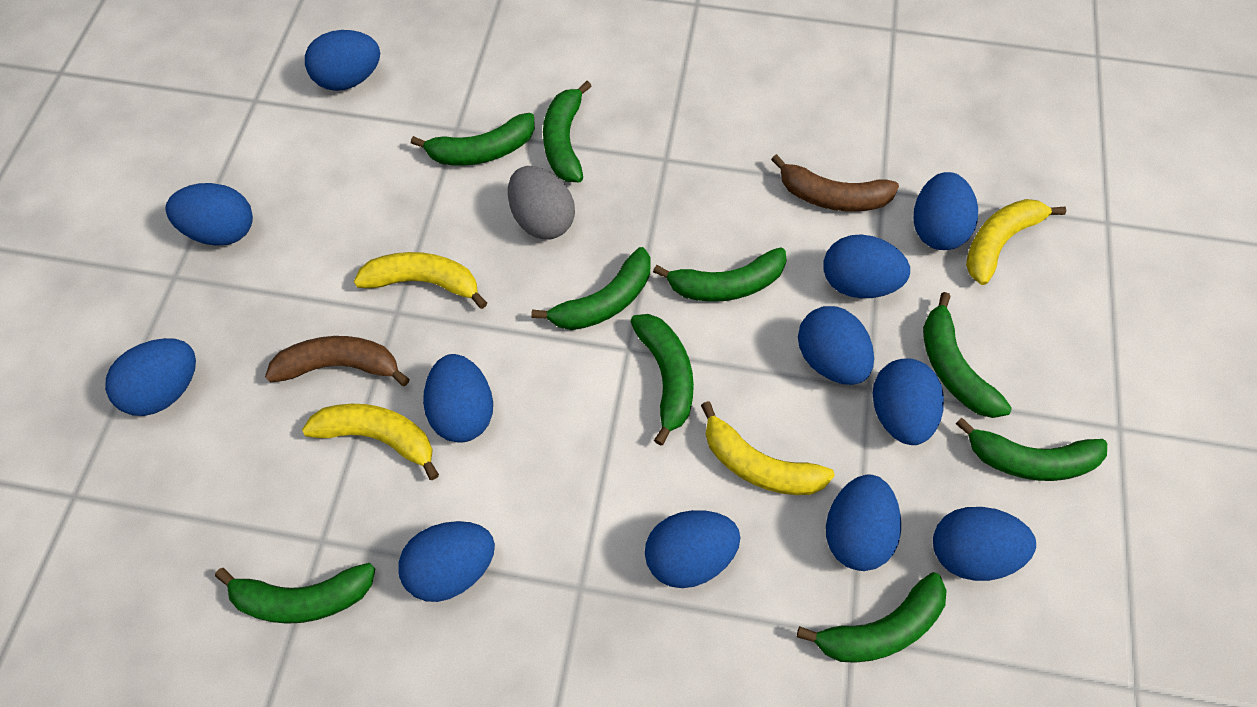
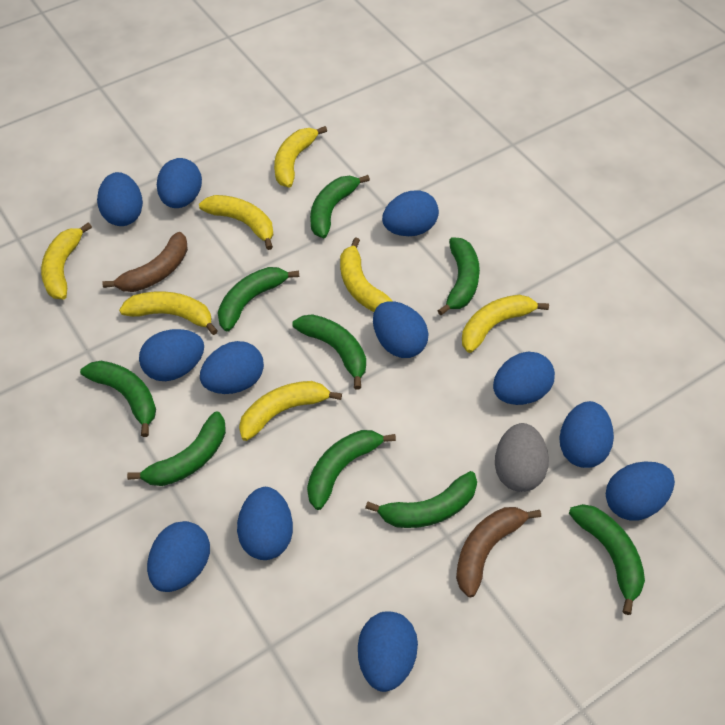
yellow banana: [302,404,439,480] [354,252,487,309] [701,401,835,495] [966,199,1066,285] = 4 -> [41,222,92,299] [119,291,218,335] [199,195,273,250] [239,381,342,441] [274,126,327,188] [340,237,393,312] [462,295,549,353] = 7

